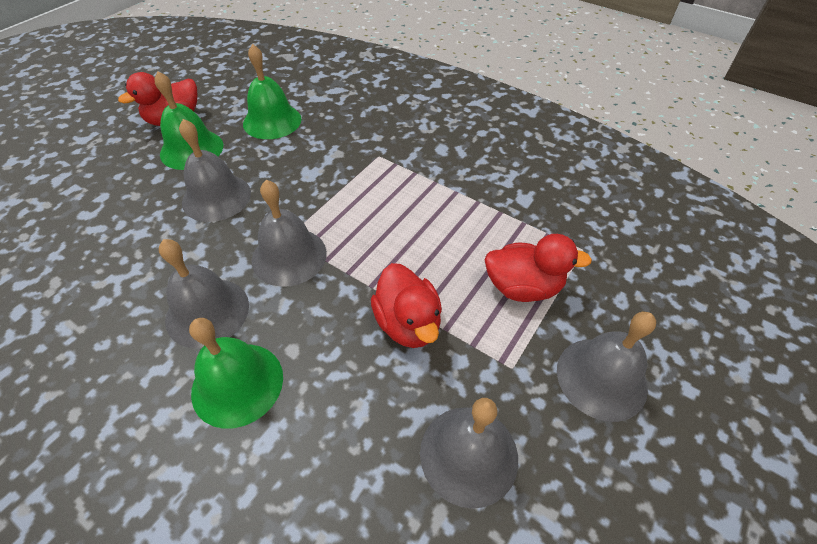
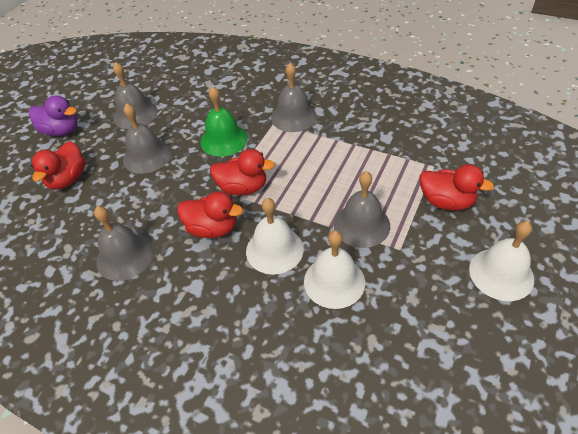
green bell: [154,72,223,170] [189,318,283,429] [243,44,302,139] = 3 -> [200,86,247,156] = 1
purple duck: none = 0 -> [29,96,78,136] = 1
red duck: [118,72,197,126] [371,263,442,348] [485,234,592,302] = 3 -> [31,141,85,189] [177,191,243,238] [210,149,275,195] [420,164,494,211] = 4
white bell: none = 0 -> [246,198,304,275] [304,230,365,309] [469,221,534,301] = 3

